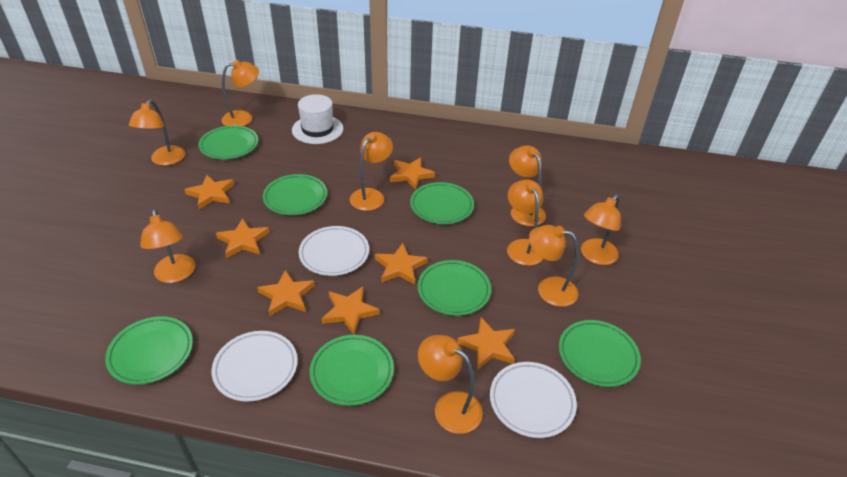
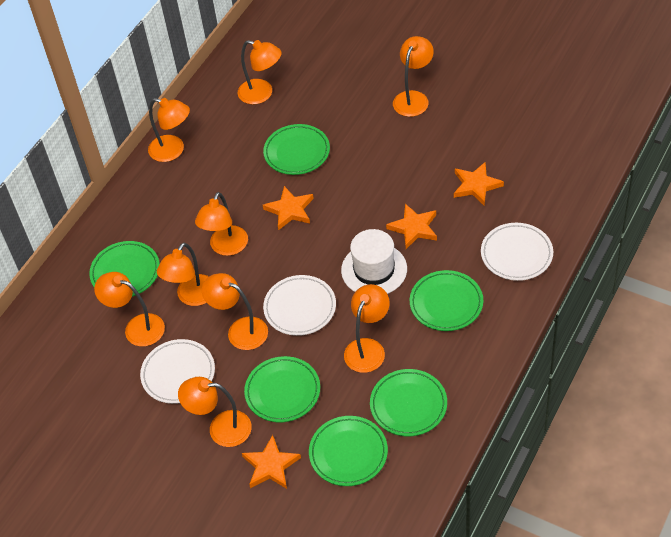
green plate: [105,316,193,385] [198,125,258,160] [263,174,327,215] [310,335,394,406] [410,182,474,224] [417,260,491,316] [559,320,641,387] = 7 -> [89,241,160,297] [244,356,320,422] [263,124,330,175] [309,416,388,486] [370,369,447,436] [410,270,483,331] = 6
orange star: [184,175,234,210] [216,218,270,258] [257,270,315,316] [321,286,380,335] [375,243,428,285] [390,158,435,190] [457,317,515,370] = 7 -> [242,435,301,489] [263,186,314,230] [386,204,437,249] [454,162,504,205] = 4

